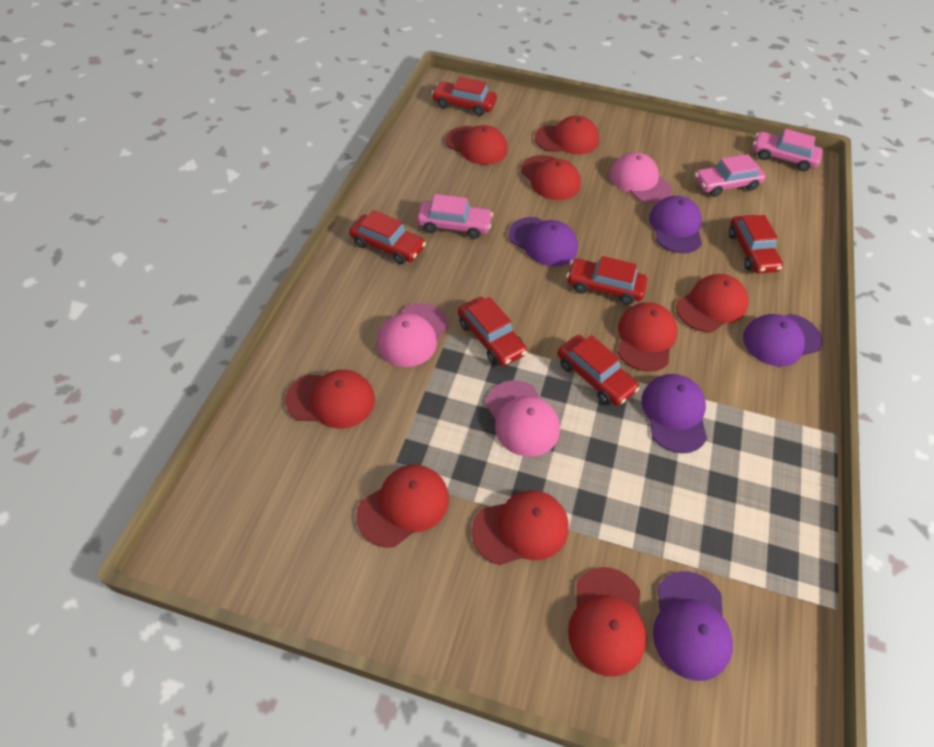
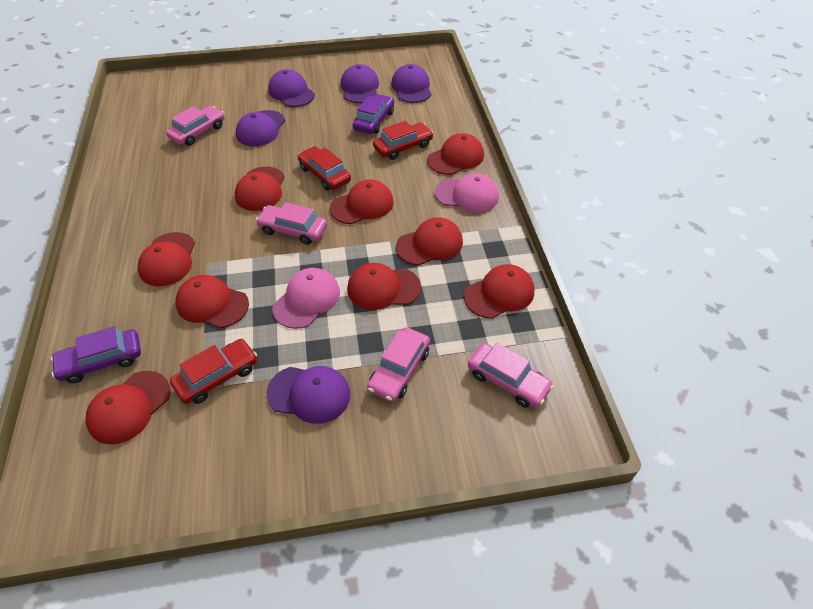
pink cap: [377,303,448,367] [486,380,560,457] [609,152,672,204] = 3 -> [272,268,340,329] [435,173,499,213] = 2
pink car: [417,194,493,239] [694,154,766,197] [753,129,823,171] = 3 -> [166,106,225,146] [256,202,327,245] [367,327,430,402] [468,343,554,408] = 4
purple car: none = 0 -> [51,327,141,383] [353,94,394,134] = 2
red car: [349,210,426,264] [432,77,497,116] [458,297,527,366] [557,335,639,406] [567,256,648,305] [729,215,783,274] = 6 -> [170,339,257,404] [298,146,351,191] [373,121,433,160] = 3

